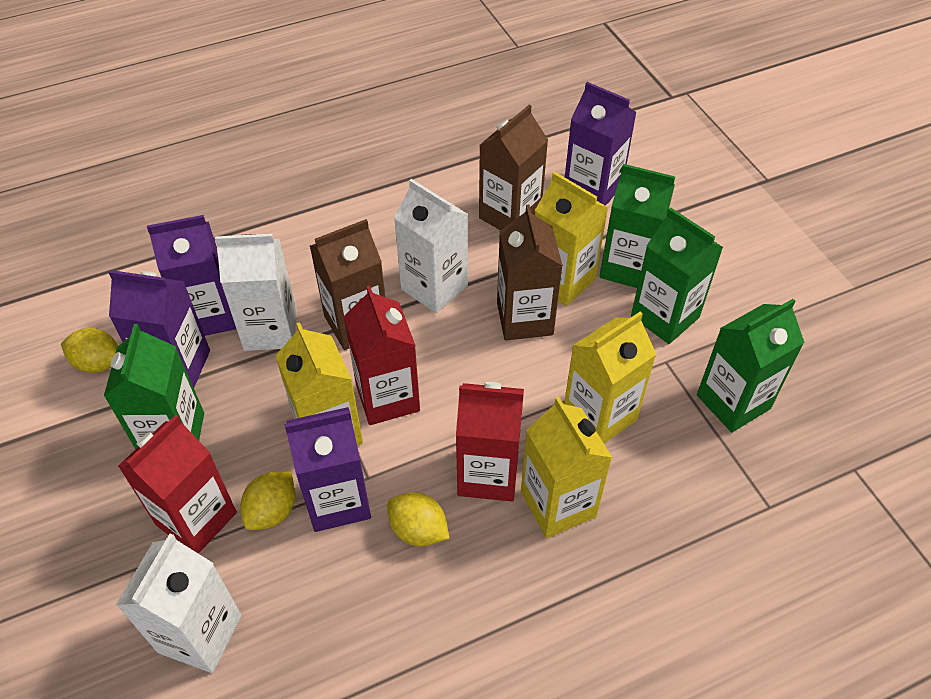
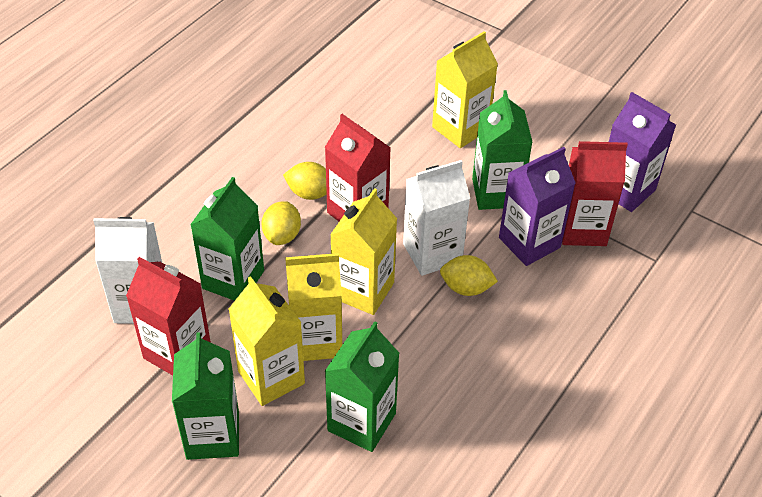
brown carton: [310,219,385,350] [479,105,548,231] [497,205,563,340] = 3 -> none = 0
purple carton: [108,270,210,388] [147,215,236,336] [284,407,371,532] [565,82,637,206] = 4 -> [499,147,576,266] [609,92,676,212] = 2
white carton: [116,534,242,673] [215,234,296,351] [394,179,468,313] = 3 -> [93,217,162,324] [403,160,470,276] = 2

